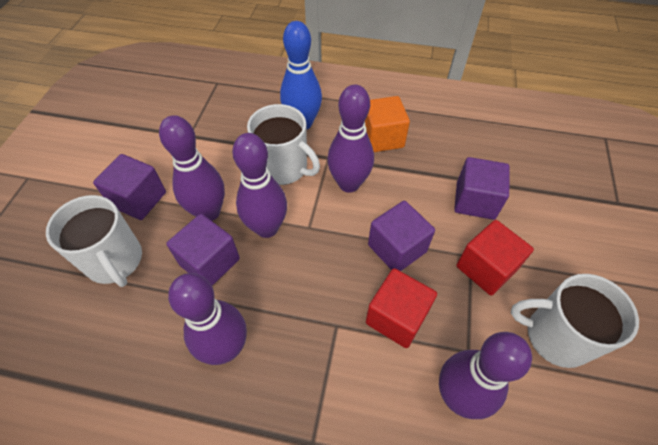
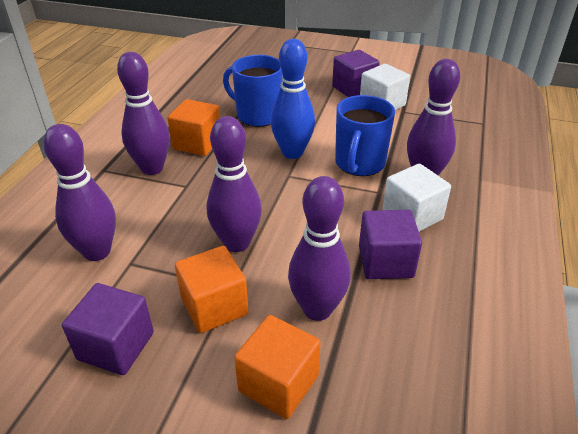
blue mug: none = 0 -> [223,55,283,127] [335,95,395,176] = 2
orange cube: [365,96,410,152] = 1 -> [167,99,220,156] [175,246,248,333] [234,315,321,419] = 3
purple cube: [93,154,166,220] [166,214,240,286] [368,201,435,271] [454,157,510,220] = 4 -> [62,283,154,375] [332,50,380,97] [359,210,422,279] = 3
red cube: [366,268,437,348] [456,220,534,296] = 2 -> none = 0
white cube: none = 0 -> [360,64,410,110] [382,164,451,232] = 2
white mug: [46,195,142,287] [247,104,320,185] [511,274,639,368] = 3 -> none = 0

